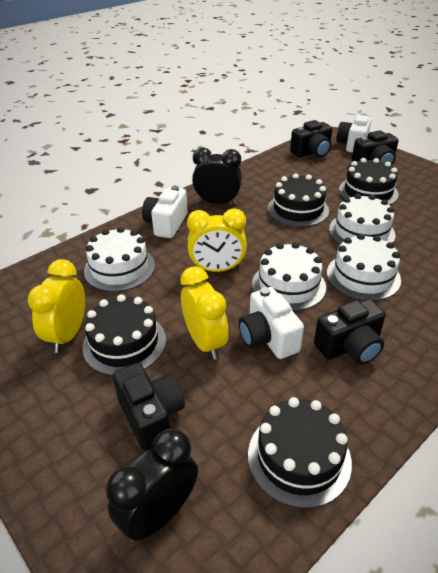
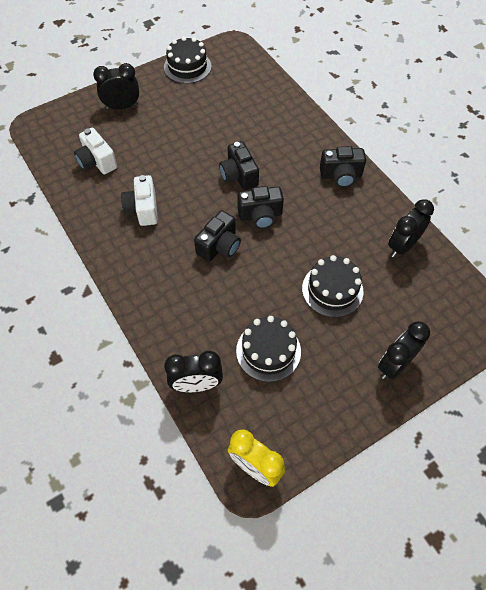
black cake: [82,294,166,376] [248,397,352,508] [268,173,329,227] [339,158,399,205] = 4 -> [164,36,212,84] [236,316,301,382] [302,255,363,317] = 3
black clock: [106,429,198,542] [192,147,242,205] = 2 -> [93,63,139,110] [164,351,223,392] [378,321,430,379] [388,199,434,258] = 4
white cake: [84,227,155,292] [252,242,326,311] [327,234,401,301] [329,194,395,244] = 4 -> none = 0
white camera: [142,186,188,238] [239,287,304,359] [336,113,372,153] = 3 -> [74,128,117,174] [121,175,158,226] = 2
yellow clock: [28,259,85,353] [180,266,229,360] [187,208,247,272] = 3 -> [228,430,285,487] = 1

